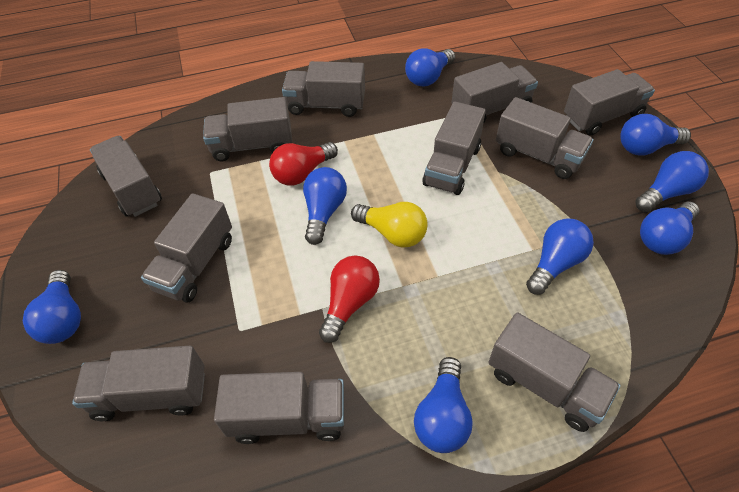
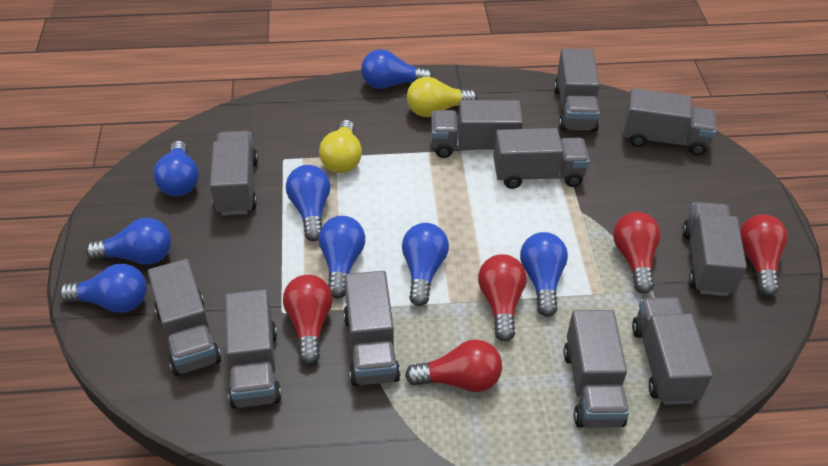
red light bulb: [269,142,338,186] [319,256,380,343] = 2 -> [283,275,333,364] [405,339,502,392] [478,254,527,341] [613,212,661,294] [740,214,788,296] = 5
yellow light bulb: [351,202,428,248] = 1 -> [319,120,362,173] [407,77,477,117] = 2

